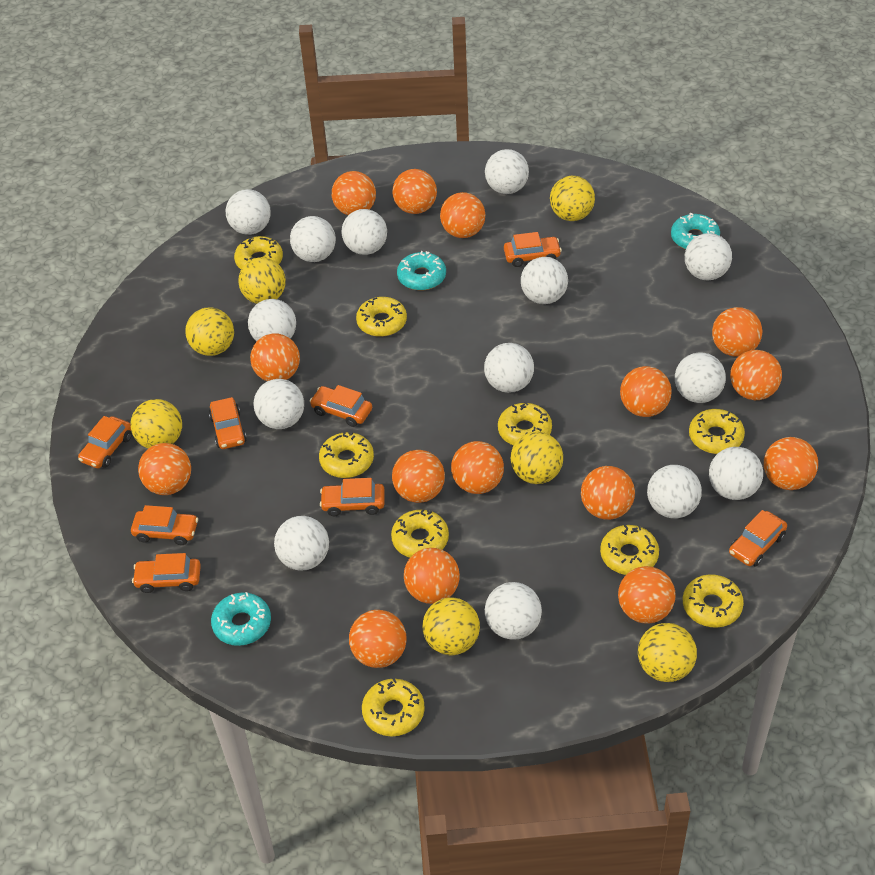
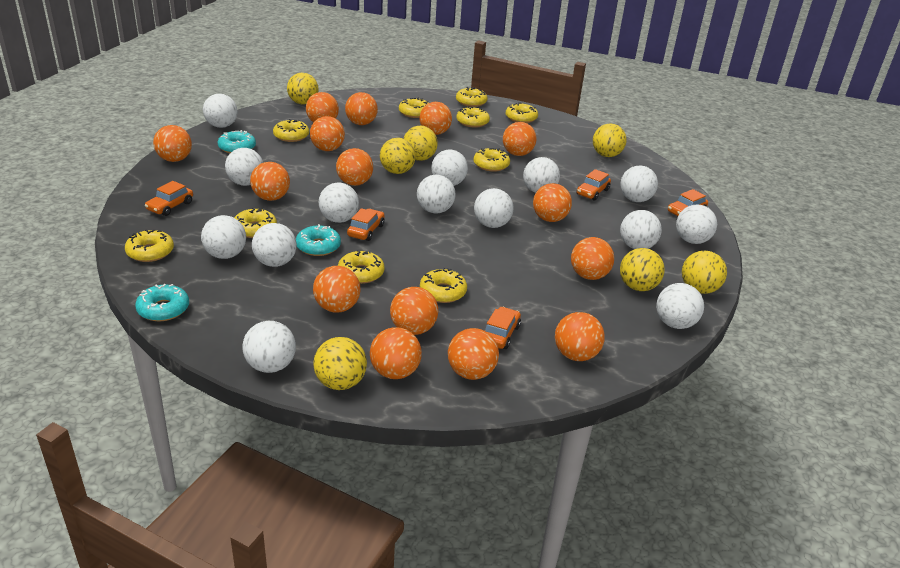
orange car: [78,416,132,468] [131,505,198,545] [132,553,201,593] [209,397,247,449] [310,385,372,427] [320,478,385,516] [504,232,562,267] [729,510,787,567] = 8 -> [145,181,193,216] [347,208,385,241] [484,307,521,349] [576,169,611,201] [668,189,708,216] = 5
yellow donut: [234,236,283,269] [319,431,374,478] [356,297,407,337] [362,678,425,736] [391,509,449,558] [498,402,552,445] [600,524,659,575] [683,574,744,628] [689,409,745,454] = 9 -> [125,229,174,262] [234,208,277,238] [273,119,309,142] [338,250,385,284] [399,98,428,118] [420,268,467,303] [456,87,488,107] [456,106,490,128] [473,148,510,172] [506,103,538,123] = 10

